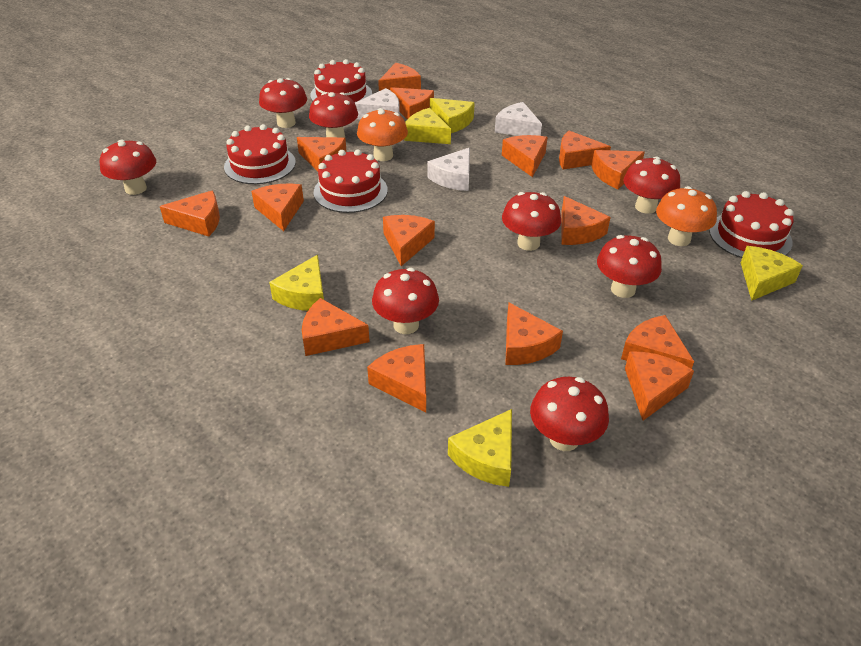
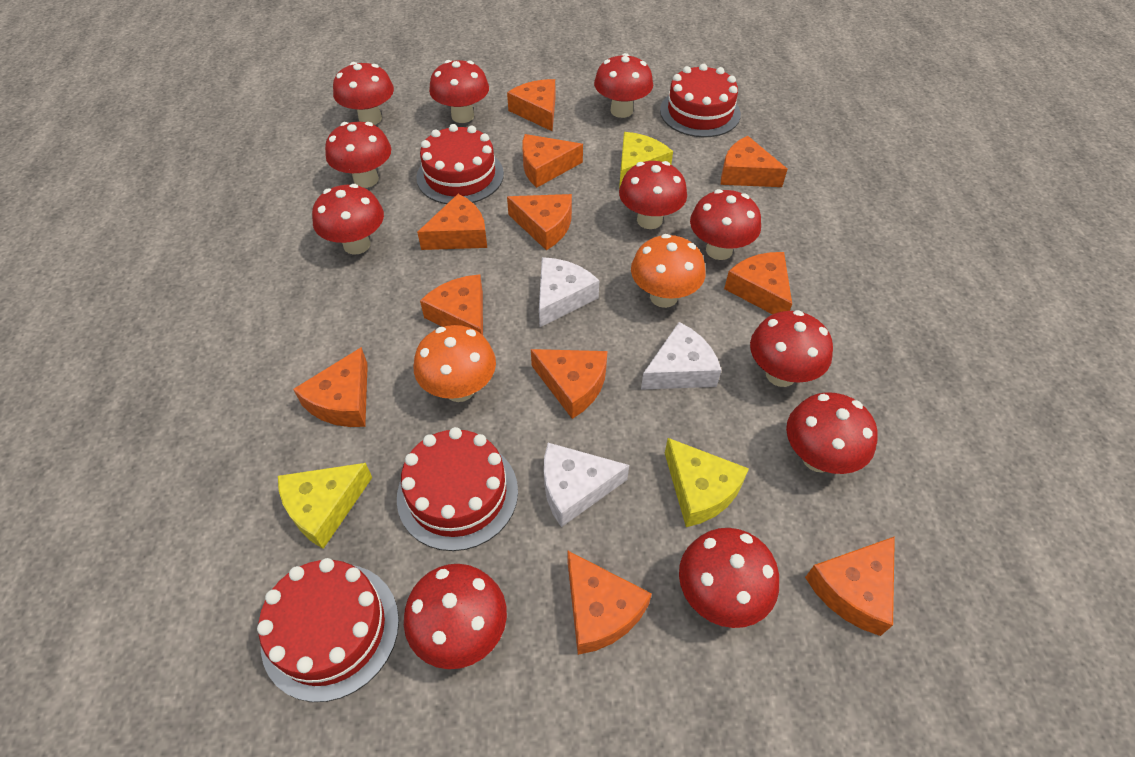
orange cheese: [160,190,220,236] [251,184,304,231] [297,137,347,172] [302,298,370,356] [367,344,426,412] [378,63,421,91] [383,215,435,266] [390,87,434,119] [502,135,548,177] [505,303,563,365] [559,131,611,170] [561,196,611,245] [592,150,645,189] [621,315,694,369] [625,351,694,421] = 15 -> [293,347,368,427] [417,194,487,250] [420,274,483,335] [507,79,556,131] [507,194,572,250] [522,134,583,188] [531,349,608,419] [568,551,652,655] [721,136,788,187] [724,252,792,314] [805,536,895,636] = 11
red mushroom: [100,140,156,195] [259,78,307,128] [309,92,358,138] [372,268,439,334] [502,192,561,251] [530,377,609,451] [597,235,662,298] [623,157,680,214] = 8 -> [312,184,384,255] [325,122,391,188] [333,62,394,125] [404,564,507,669] [429,60,489,123] [594,53,653,118] [619,161,687,229] [679,528,779,628] [690,189,761,260] [750,310,833,387] [786,392,878,474] = 11
yellow cheese: [269,255,324,311] [404,108,451,144] [430,98,475,133] [448,409,512,487] [741,246,803,301] = 5 -> [278,463,372,549] [619,132,673,189] [665,438,749,527] = 3

